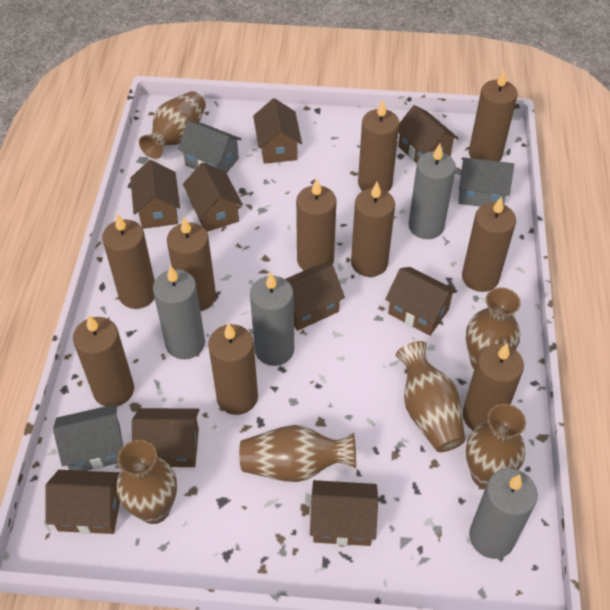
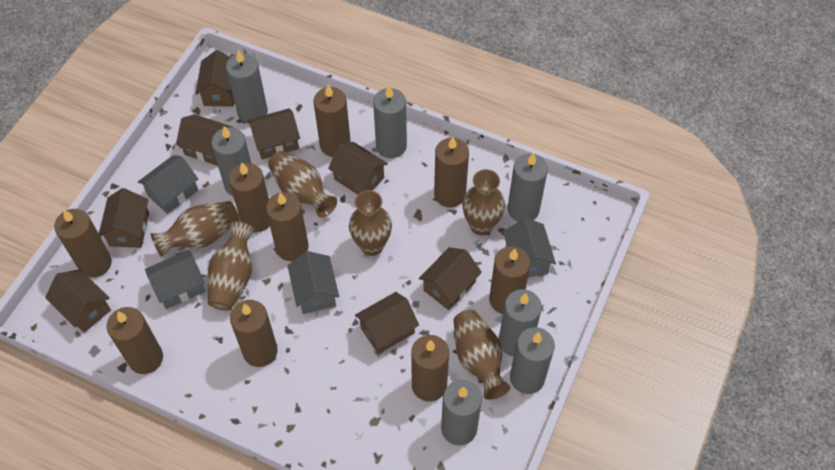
brown candle: [73,315,134,406] [102,214,155,309] [167,217,216,311] [208,323,258,415] [296,179,336,270] [351,182,395,277] [358,100,399,192] [462,196,516,292] [462,343,524,430] [469,69,518,161] = 10 -> [54,209,112,278] [107,307,163,374] [229,163,270,232] [230,300,278,367] [266,192,309,261] [314,85,351,157] [411,335,449,401] [434,137,469,208] [489,246,531,314] = 9
brown house: [45,470,120,534] [130,160,180,229] [132,408,199,467] [183,163,243,232] [253,98,302,164] [285,264,345,331] [310,480,378,546] [385,267,458,336] [398,105,459,163] = 9 -> [45,269,111,333] [99,188,149,248] [176,114,233,166] [195,50,234,107] [248,108,300,159] [328,142,388,194] [355,292,419,354] [419,247,482,310] = 8
grey candle: [153,265,205,359] [250,272,294,366] [409,144,456,239] [469,469,538,559] = 4 -> [211,126,251,196] [226,50,268,124] [373,86,407,158] [441,380,482,445] [499,289,542,357] [508,153,548,222] [510,327,555,394] = 7
grey house: [53,404,123,471] [178,120,242,173] [458,157,514,207] = 3 -> [138,155,198,214] [145,250,205,309] [288,251,339,314] [503,218,556,277] = 4

